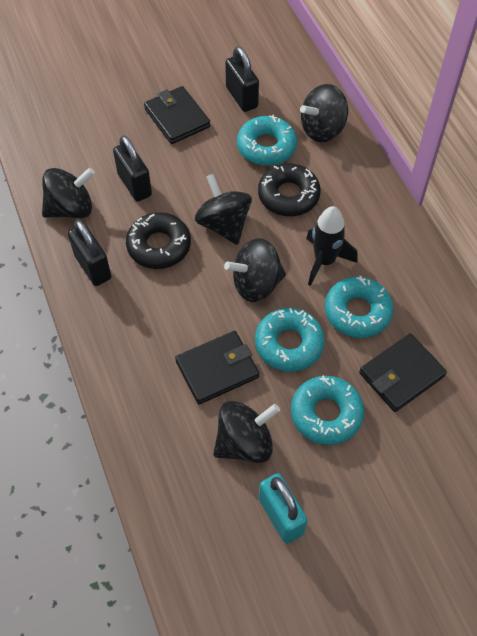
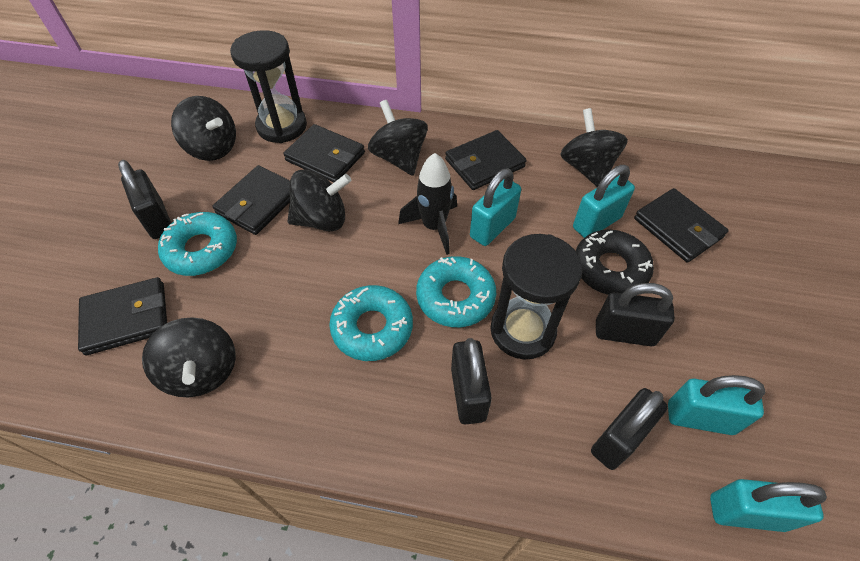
black donut: [126,212,191,269] [258,163,321,216] = 2 -> [576,229,654,295] = 1
black hourglass: none = 0 -> [230,30,307,143] [490,234,582,359] = 2
black padlock: [68,220,111,286] [113,135,152,202] [225,46,259,112] = 3 -> [118,160,171,239] [451,338,492,425] [591,388,668,470] [596,283,675,346] = 4
black wallet: [144,86,210,144] [175,331,259,404] [359,334,447,412] = 3 -> [78,277,167,355] [212,165,290,235] [283,124,365,183] [445,130,527,190] [634,188,729,263] = 5
turquoise donut: [237,115,297,166] [255,308,325,372] [291,375,364,445] [325,276,393,338] = 4 -> [158,212,237,276] [329,285,413,361] [416,256,496,327] = 3
turquoise padlock: [259,473,307,544] = 1 -> [470,168,521,246] [573,165,635,238] [668,375,766,435] [710,479,827,532] = 4

